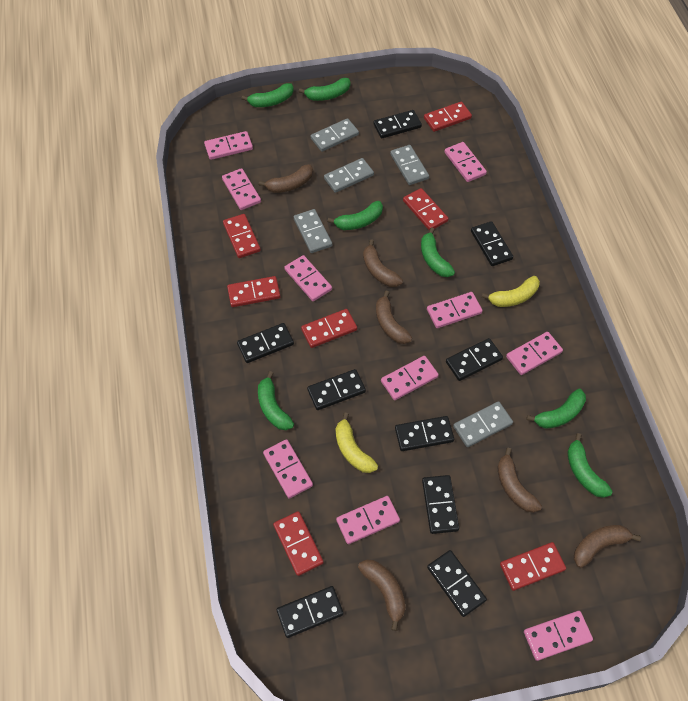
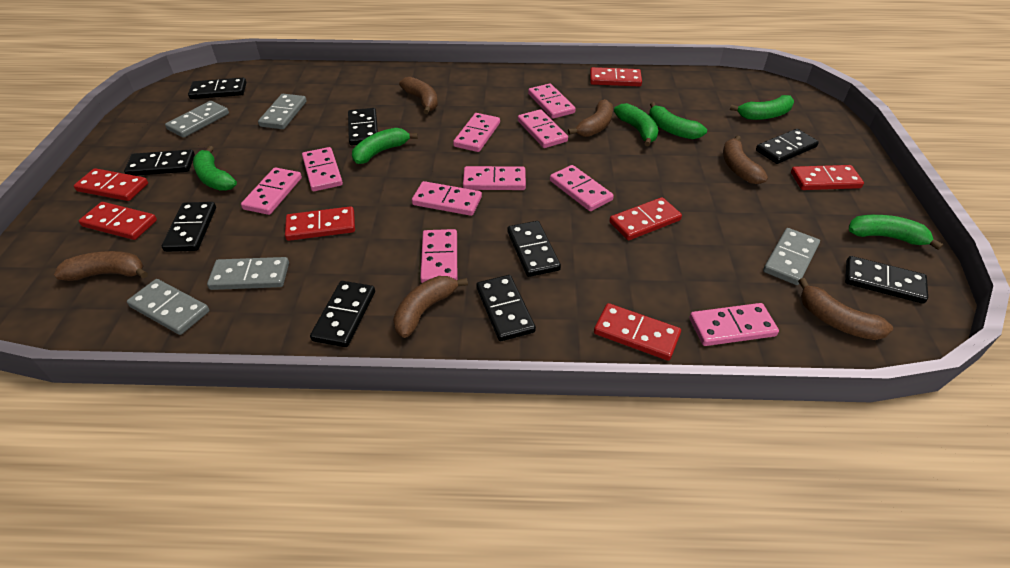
green banana: [242,83,294,107] [258,371,294,430] [299,78,350,101] [327,201,383,230] [421,227,455,277] [526,389,586,429] [567,433,613,498] = 7 -> [193,146,237,191] [352,128,418,164] [614,103,659,146] [649,102,707,139] [730,95,794,120] [849,215,943,250] = 6
yellow banana: [336,413,378,473] [482,276,540,307] = 2 -> none = 0

